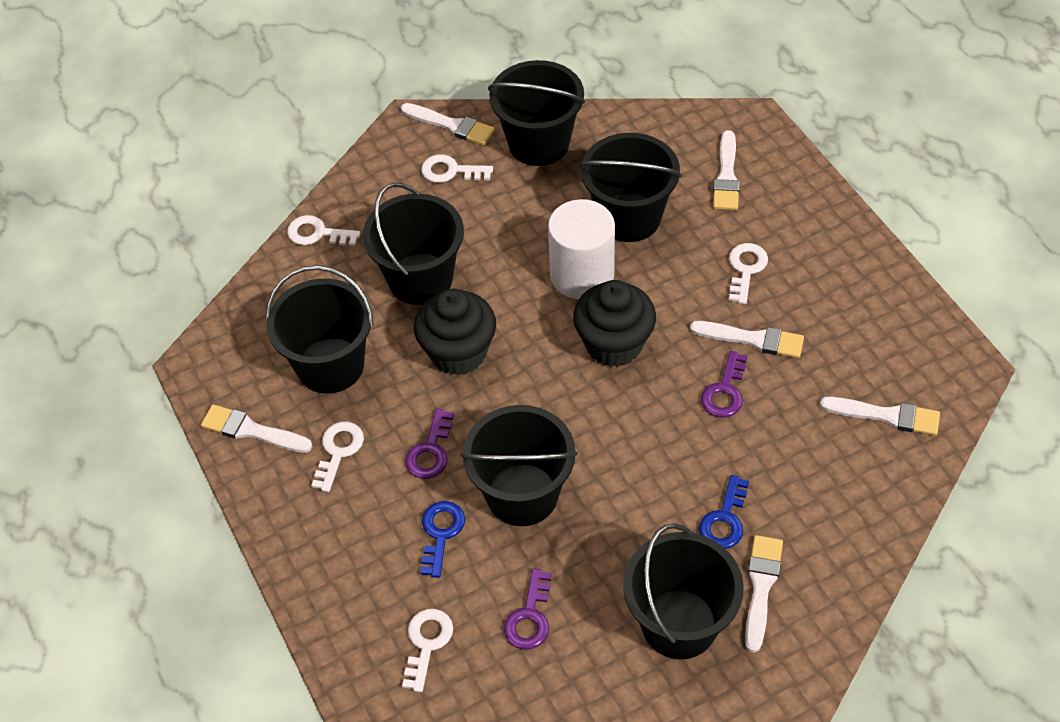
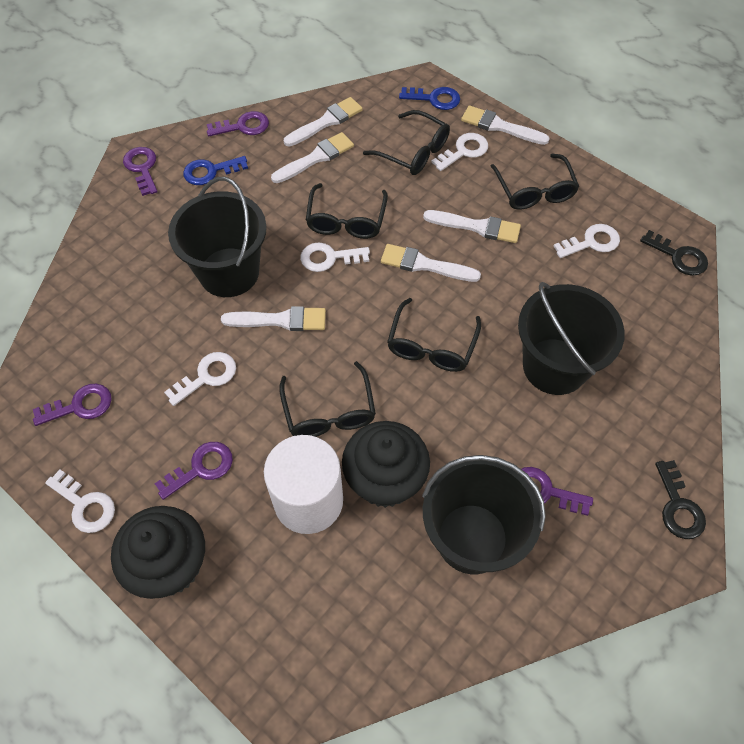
black bucket: [266,265,374,394] [363,183,464,305] [461,405,578,526] [488,60,585,166] [579,133,682,242] [623,523,744,659] = 6 -> [168,177,267,297] [422,455,546,574] [518,282,625,395] = 3
black glasses: none = 0 -> [279,361,376,437] [306,183,388,239] [363,110,450,175] [387,298,481,372] [491,154,579,210] = 5
black key: none = 0 -> [640,230,708,276] [655,460,706,539] = 2
purple key: [405,408,454,479] [504,568,552,650] [701,351,747,418] = 3 -> [33,384,112,426] [123,147,158,196] [154,442,233,500] [207,111,269,136] [522,467,593,516] = 5

